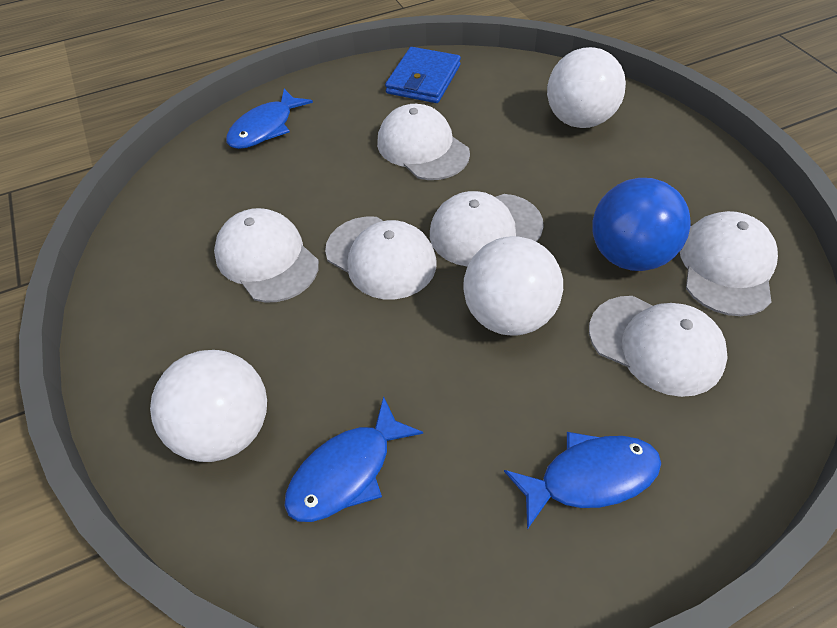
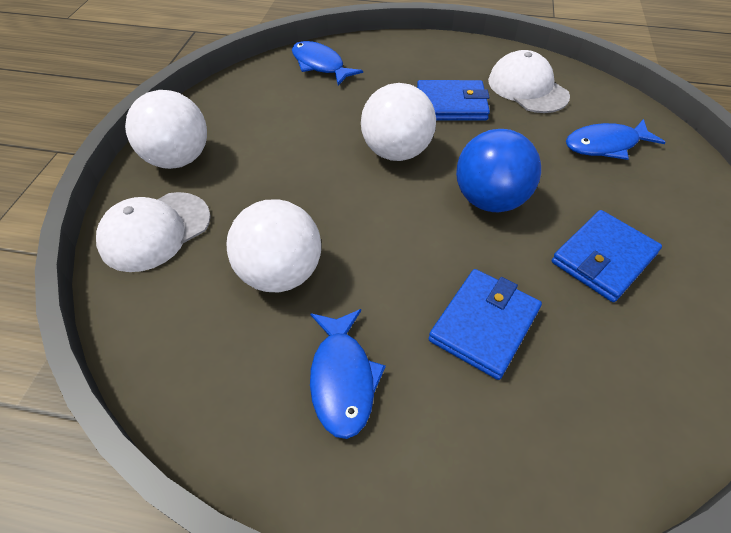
blue wallet: [385,47,461,103] = 1 -> [417,80,490,121] [429,269,542,380] [552,210,662,302] = 3
white cap: [214,208,319,303] [325,216,436,299] [377,104,470,180] [430,191,544,267] [589,296,728,397] [680,211,778,316] = 6 -> [96,192,211,272] [488,50,570,113] = 2

